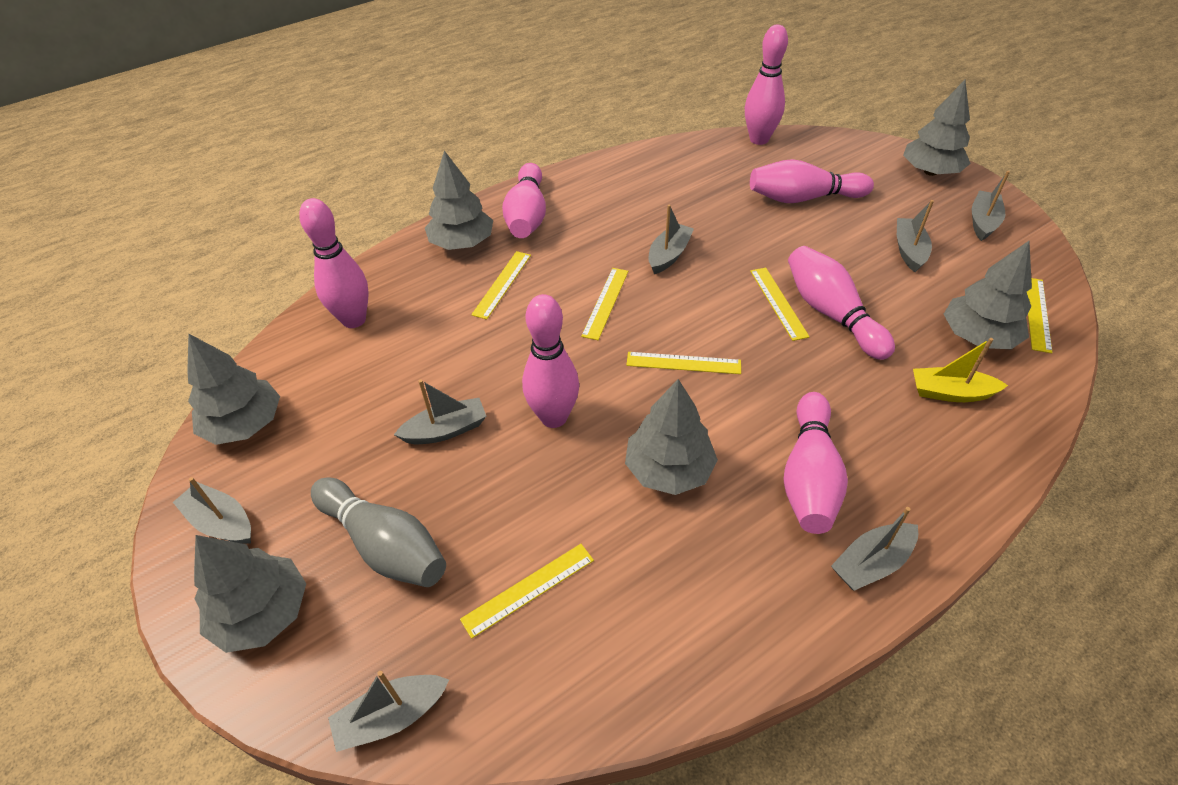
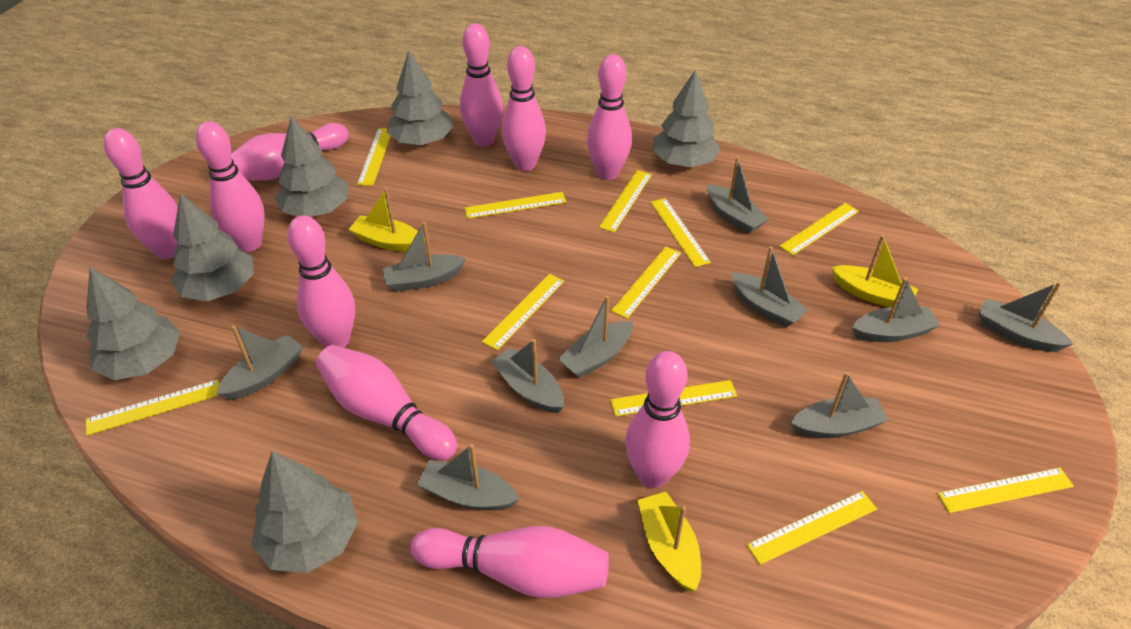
grey boat: [173,477,251,544] [328,671,449,752] [394,379,486,444] [649,205,694,274] [831,507,918,591] [897,200,934,272] [972,171,1010,241] = 7 -> [216,325,303,400] [382,222,466,292] [416,444,520,510] [491,339,564,413] [558,296,633,378] [707,157,769,234] [731,246,809,327] [790,372,888,438] [852,277,940,342] [979,282,1073,352] = 10
grey bowling pin: [311,477,446,587] = 1 -> none = 0
pink bowling pin: [299,198,369,328] [502,163,546,238] [522,294,579,428] [745,25,788,145] [750,159,874,203] [783,392,848,534] [788,246,895,360] = 7 -> [104,128,178,259] [196,121,265,252] [231,123,349,180] [287,215,355,348] [316,345,457,461] [411,526,609,598] [460,24,503,147] [501,46,546,171] [587,54,632,180] [625,351,690,488] = 10
yellow boat: [913,338,1008,402] = 1 -> [348,188,425,252] [638,492,701,591] [832,235,918,307] = 3
yellow ruler: [460,544,594,639] [471,251,531,319] [581,268,628,340] [626,352,741,374] [750,268,810,341] [1027,278,1053,353] = 6 -> [86,379,219,435] [357,128,391,186] [464,192,566,219] [482,274,564,350] [599,170,652,233] [610,380,737,416] [611,246,681,319] [650,198,711,267] [746,491,877,565] [779,203,859,256] [937,468,1074,513] = 11

